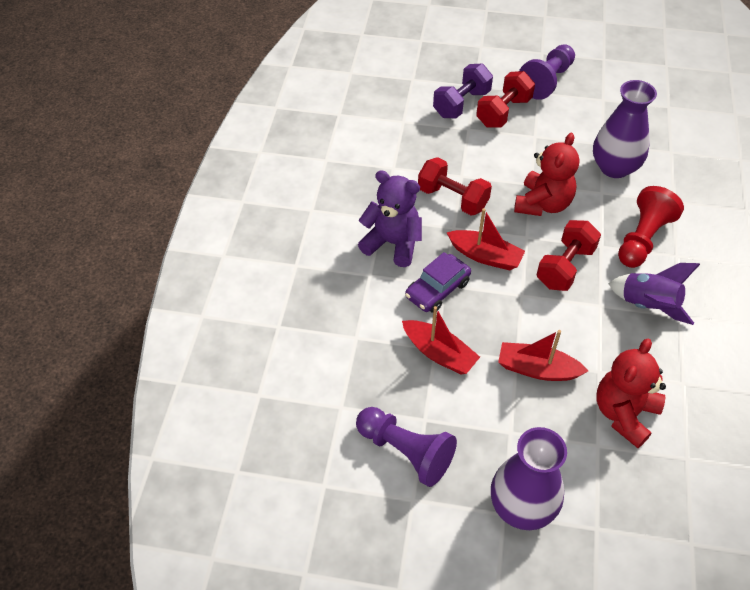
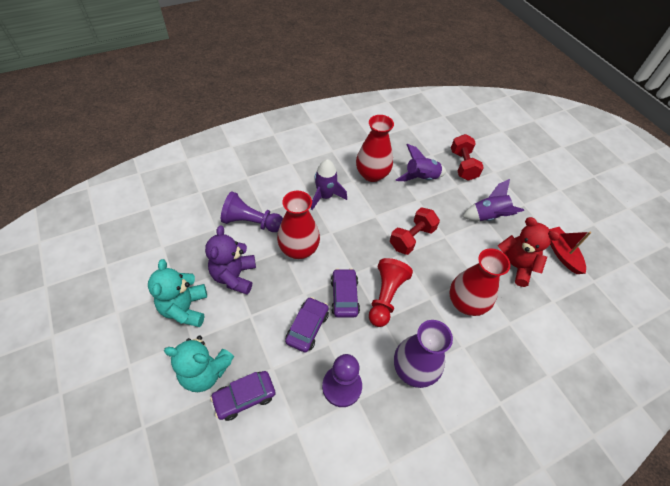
purple car: [405,252,471,313] = 1 -> [210,371,275,421] [285,297,329,353] [331,268,360,318] = 3
purple dumbbell: [433,64,493,118] = 1 -> none = 0
purple rocket: [608,263,700,325] = 1 -> [311,159,347,210] [396,144,446,181] [462,179,524,221] = 3
purple vase: [491,427,567,530] [593,80,657,178] = 2 -> [394,320,453,388] = 1
red boat: [402,306,480,374] [447,208,525,271] [498,330,588,381] = 3 -> [550,227,591,274] = 1
red dumbbell: [418,157,492,216] [476,71,535,128] [537,220,601,291] = 3 -> [390,207,440,255] [451,134,484,181] = 2
red teddy bear: [514,133,579,216] [596,339,666,448] = 2 -> [498,217,560,287] = 1
red vase: none = 0 -> [277,191,320,259] [356,115,394,182] [450,248,510,316] = 3
turquoise teddy bear: none = 0 -> [148,259,207,327] [164,335,234,392] = 2

